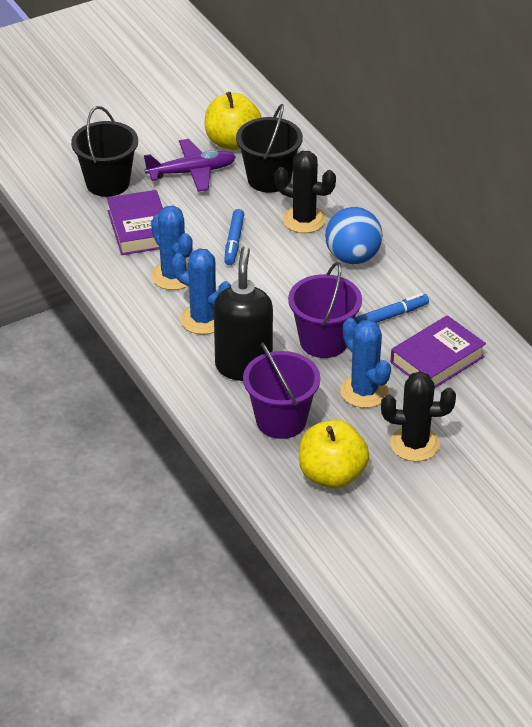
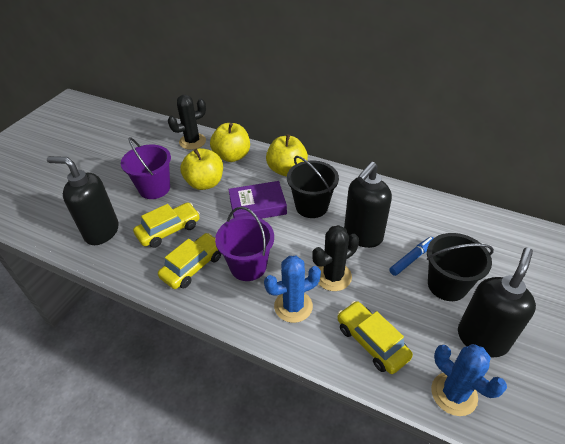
black soap dispenser: [214,246,273,381] = 1 -> [47,156,119,245] [344,162,392,248] [458,247,536,358] = 3
blue ball: [325,207,383,264] = 1 -> none = 0
blue cactus: [151,205,193,290] [172,248,231,335] [340,318,391,408] = 3 -> [264,256,321,323] [431,344,507,416] = 2
blue marker: [224,209,244,265] [355,293,429,324] = 2 -> [389,237,433,276] = 1
purple book: [107,190,163,255] [391,315,486,388] = 2 -> [228,181,287,219] = 1
purple plane: [144,139,236,192] = 1 -> none = 0
yellow apple: [205,92,262,150] [299,420,369,489] = 2 -> [180,148,223,190] [210,123,250,162] [266,134,308,176] = 3
yellow car: none = 0 -> [133,203,200,248] [158,233,221,289] [337,301,413,374] = 3

